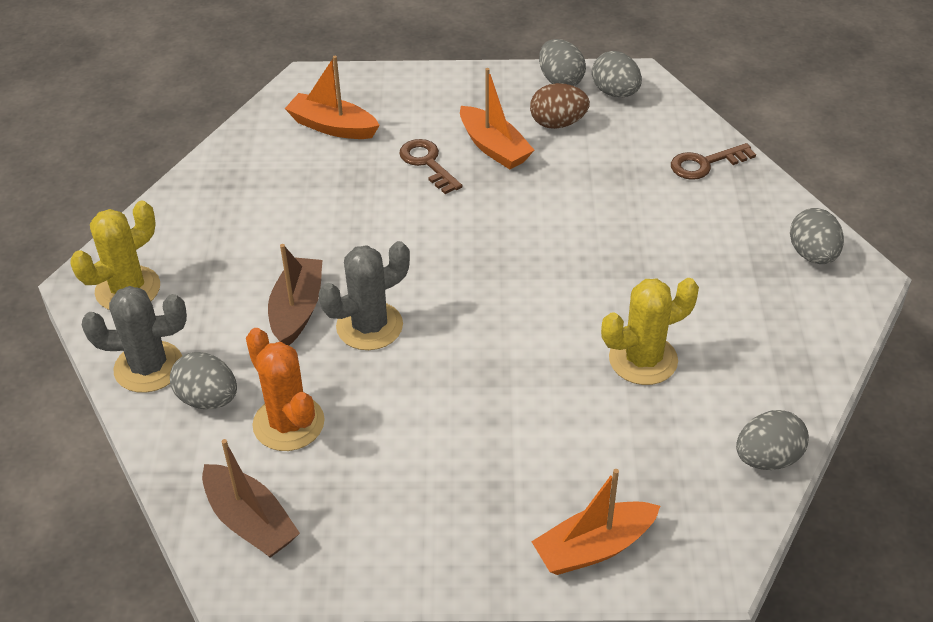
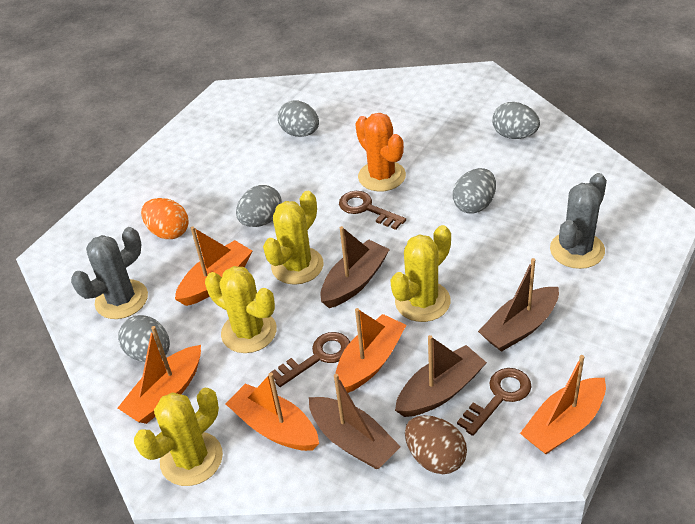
brown boat: [202,439,300,558] [268,244,322,346] = 2 -> [309,374,401,469] [321,226,390,308] [395,335,487,417] [478,258,559,352] = 4
brown key: [399,139,463,194] [671,143,756,180] = 2 -> [270,332,350,387] [339,191,406,230] [457,368,532,436] = 3
orange boat: [285,56,380,139] [460,68,535,169] [531,469,660,575] = 3 -> [118,326,201,424] [175,226,252,306] [226,373,319,451] [335,308,406,393] [520,355,606,454] = 5
orange egg: none = 0 -> [141,198,188,239] = 1
yellow cactus: [70,201,160,310] [601,278,699,385] = 2 -> [134,388,223,486] [205,266,277,353] [263,191,324,285] [390,225,451,322] = 4

